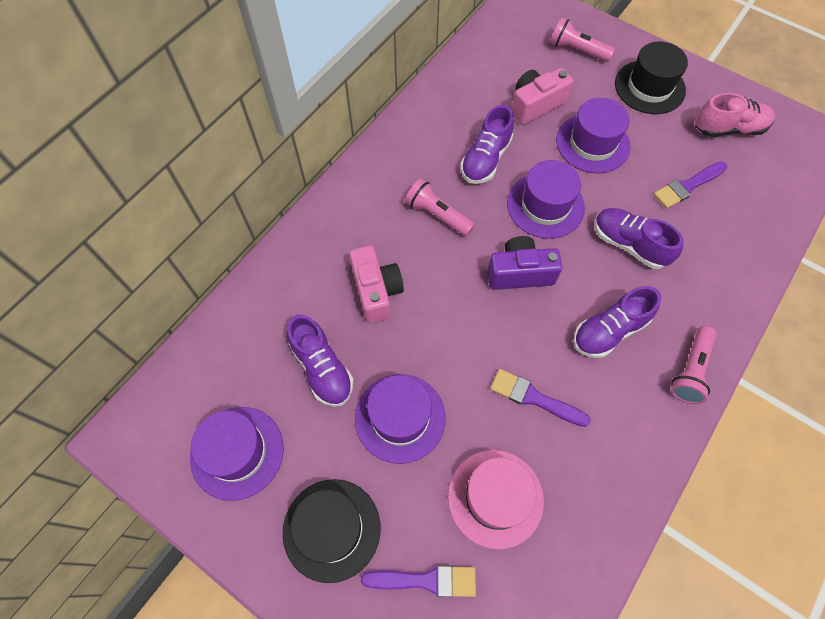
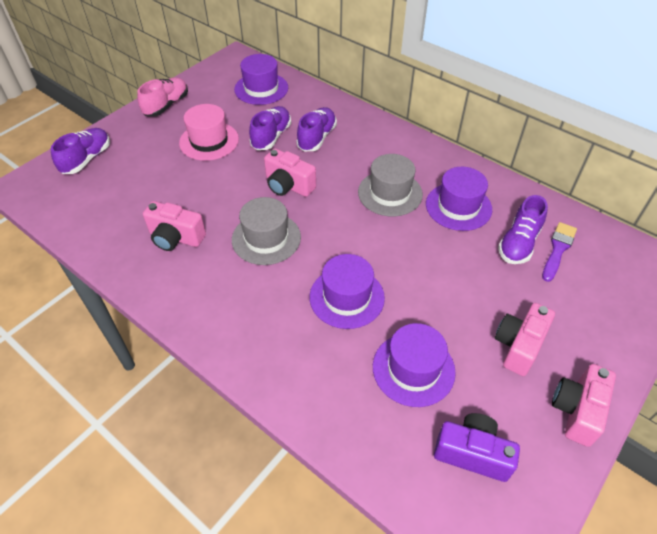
black hat: [283,479,381,583] [615,41,688,114] = 2 -> none = 0
grey hat: none = 0 -> [232,197,301,265] [358,154,423,216] = 2
pink camera: [350,246,404,323] [511,68,573,125] = 2 -> [143,201,206,251] [264,148,316,197] [495,303,555,376] [552,364,616,447] = 4
pink flashlight: [405,179,475,236] [550,18,615,62] [671,326,717,404] = 3 -> none = 0
purple brush: [361,565,476,597] [490,369,591,427] [654,162,727,209] = 3 -> [542,222,577,282] = 1

